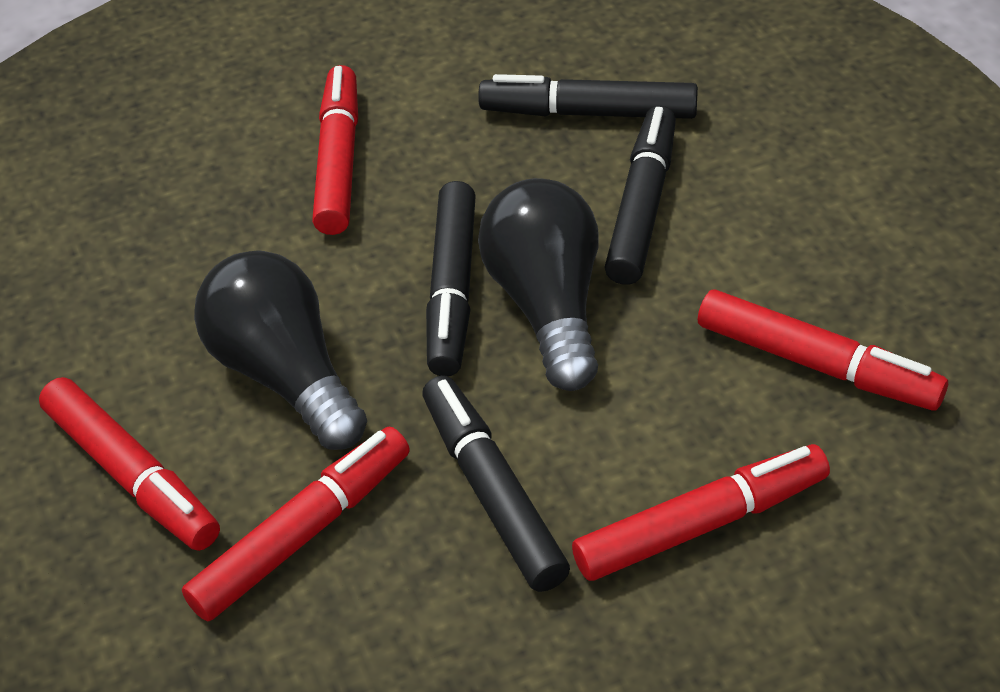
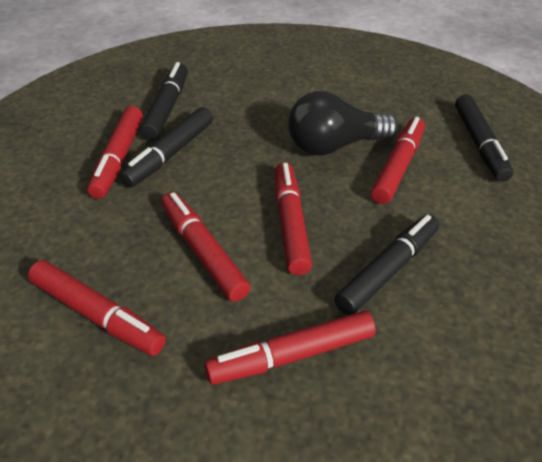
black light bulb: [194,250,367,450] [478,178,599,391] = 2 -> [288,91,398,156] = 1
red marker: [39,377,220,551] [182,427,410,622] [312,65,358,235] [572,444,830,581] [698,289,948,410] = 5 -> [28,260,166,356] [88,106,143,199] [161,192,250,302] [204,311,376,385] [275,162,312,275] [371,117,425,204] = 6

